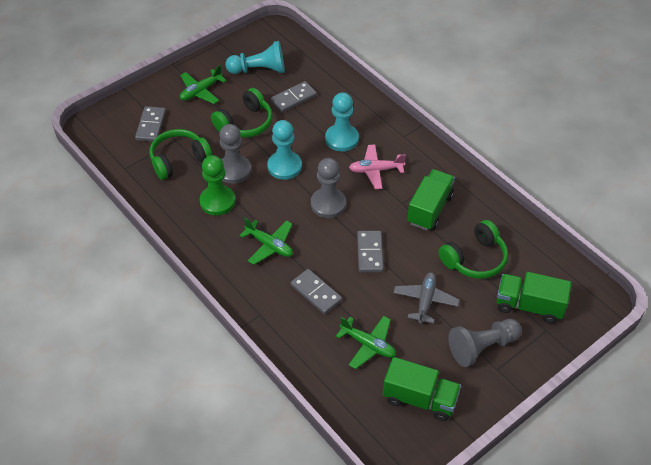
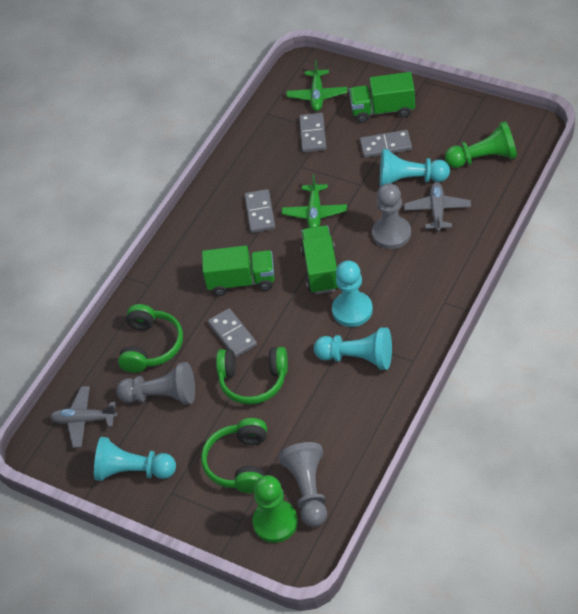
green pawn: [200,155,235,215] = 1 -> [252,475,298,543] [445,121,517,168] = 2
green plane: [180,65,227,104] [239,218,293,265] [336,316,396,369] = 3 -> [282,174,347,228] [287,60,347,111] = 2
grey plane: [393,272,460,324] = 1 -> [50,386,117,448] [404,182,471,231] = 2
pink plane: [349,144,406,189] = 1 -> none = 0
turquoise pawn: [225,41,285,74] [267,120,302,180] [325,92,359,152] = 3 -> [94,437,176,481] [314,328,392,370] [332,261,373,327] [380,149,450,187] = 4

